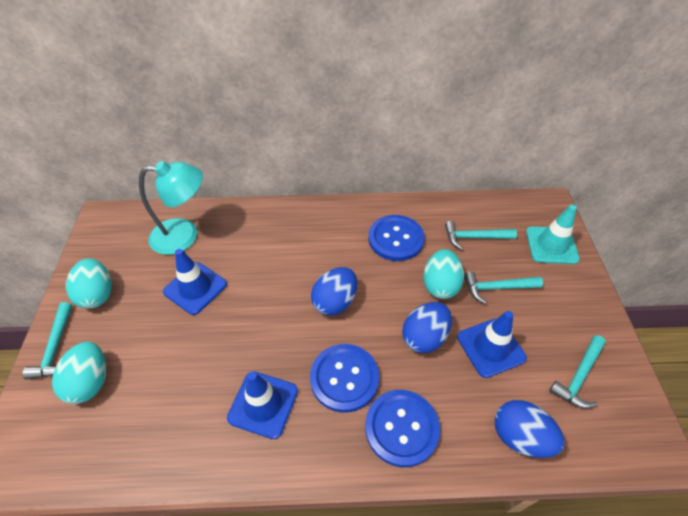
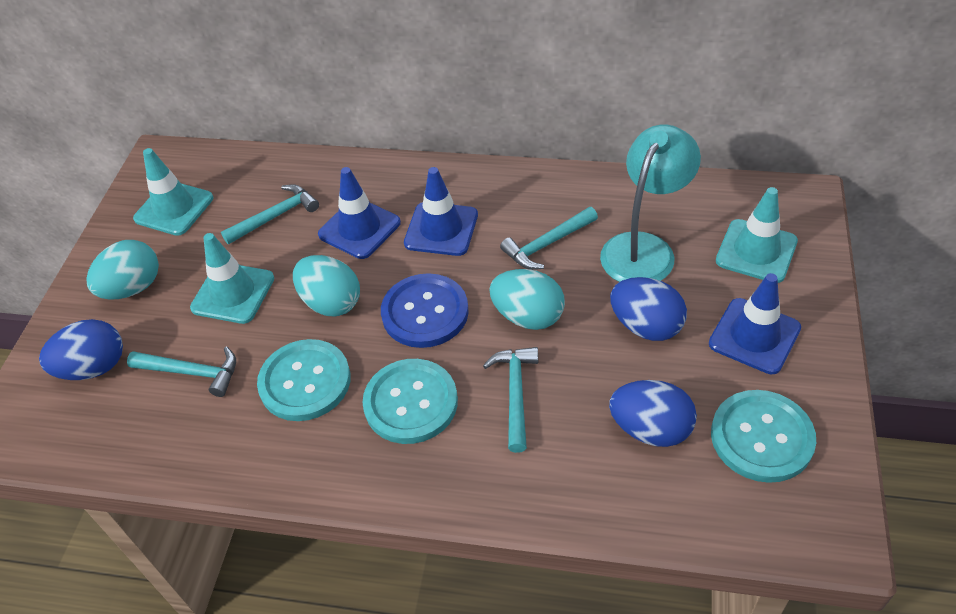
blue button: [310,344,379,413] [365,390,440,467] [368,215,425,261] = 3 -> [381,273,469,348] = 1
turquoise button: none = 0 -> [257,339,351,421] [362,359,458,444] [711,390,816,483] = 3
turquoise traffic cone: [526,205,580,264] = 1 -> [133,148,213,236] [190,233,274,324] [716,187,798,283] = 3

